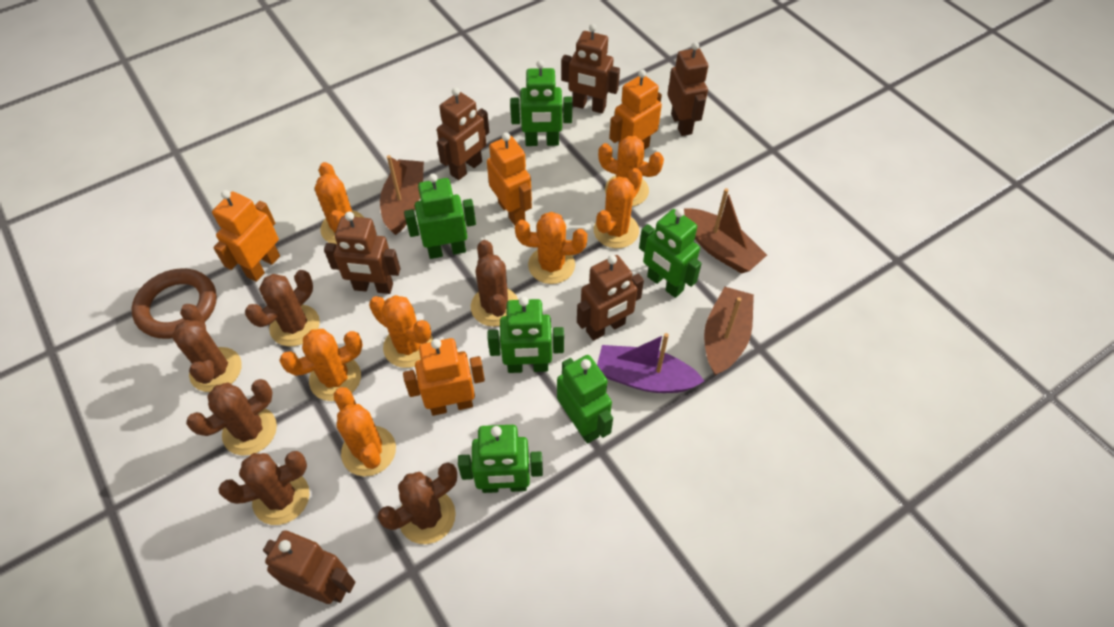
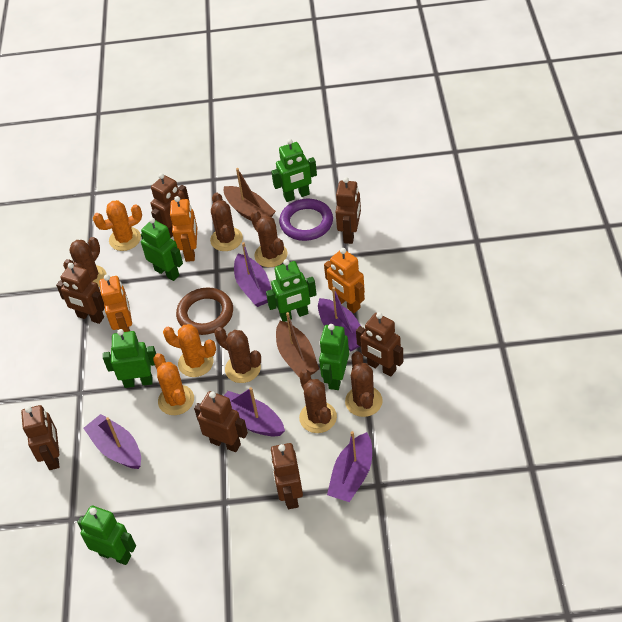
brown boat: [380,155,424,235] [684,188,767,274] [704,287,754,375] = 3 -> [224,168,276,220] [276,312,319,378] = 2
brown robot: [263,530,355,604] [324,212,400,294] [437,87,489,180] [561,24,620,114] [577,255,644,341] [668,42,708,136] = 6 -> [21,405,59,470] [56,263,105,324] [151,173,189,238] [194,391,248,452] [270,443,303,509] [336,177,361,244] [356,312,403,377] = 7
orange cactus: [279,329,363,401] [315,162,364,245] [334,387,396,476] [369,295,433,368] [515,212,587,284] [594,168,643,248] [598,136,664,207] = 7 -> [93,200,142,251] [153,353,194,415] [163,324,216,377] = 3
orange robot: [212,190,280,282] [403,338,485,416] [487,132,532,225] [609,69,662,150] = 4 -> [99,275,132,332] [170,196,197,262] [324,248,365,313] = 3
purple boat: [597,333,704,393] = 1 -> [84,414,141,469] [224,387,285,436] [234,242,272,307] [318,287,361,351] [327,431,372,502] = 5
purple ring: none = 0 -> [279,199,333,241] = 1

